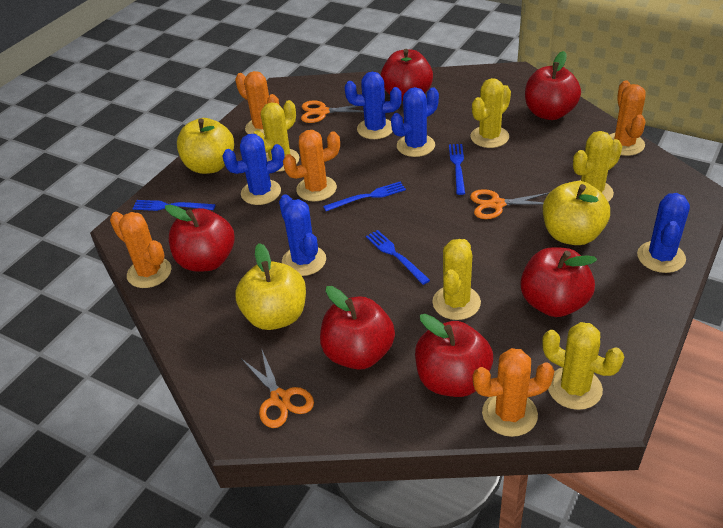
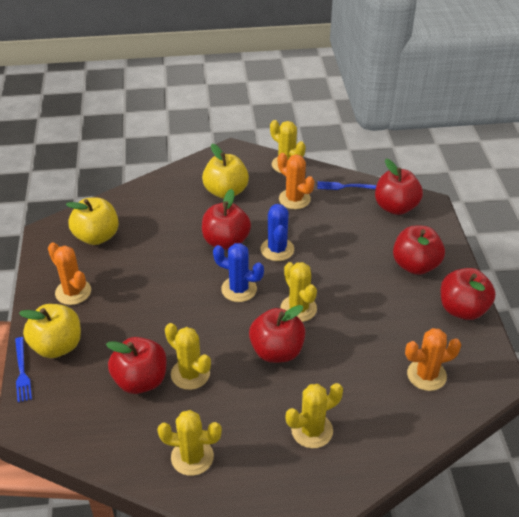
blue cactus: [223,134,285,205] [279,194,326,276] [345,72,402,139] [391,87,439,157] [637,193,690,273] = 5 -> [213,243,264,302] [260,204,294,261] = 2
blue fork: [132,200,215,211] [323,182,406,211] [366,230,430,285] [449,144,465,195] = 4 -> [15,337,32,402] [317,181,377,190] = 2
orange cactus: [110,212,171,288] [235,71,279,137] [283,130,340,201] [473,348,554,437] [609,80,646,156] = 5 -> [48,242,91,305] [278,153,315,209] [405,328,462,391] = 3
orange scissors: [242,348,314,428] [301,100,364,123] [470,189,549,219] = 3 -> none = 0

